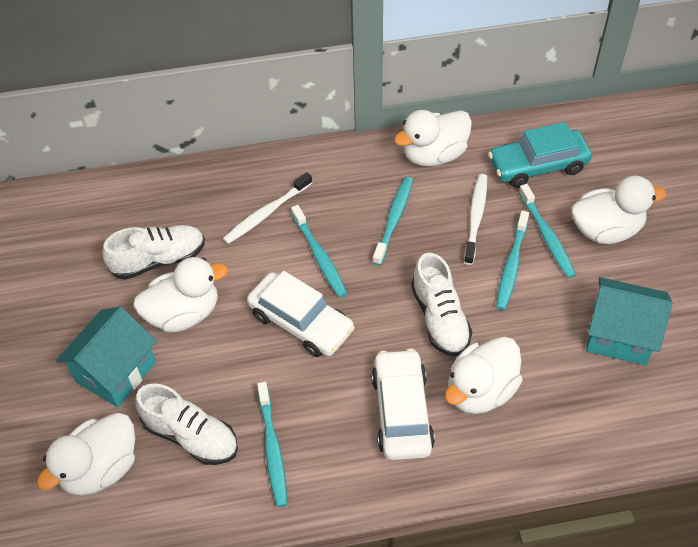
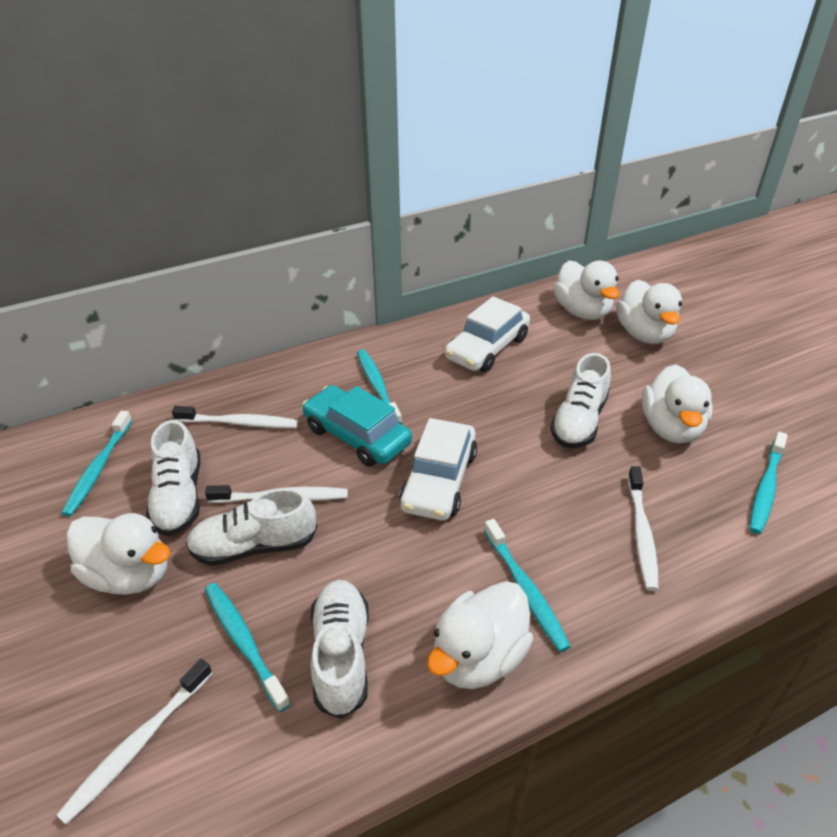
turquoise house: [56,307,157,407] [586,277,672,366] = 2 -> none = 0
white shoe: [103,225,205,280] [135,383,238,465] [411,253,472,357] = 3 -> [146,420,200,536] [186,488,317,566] [311,580,369,719] [550,353,611,448] = 4
white toothbrush: [223,172,312,244] [464,174,487,265] = 2 -> [57,659,213,825] [172,406,299,428] [205,485,348,503] [628,466,659,591] = 4

